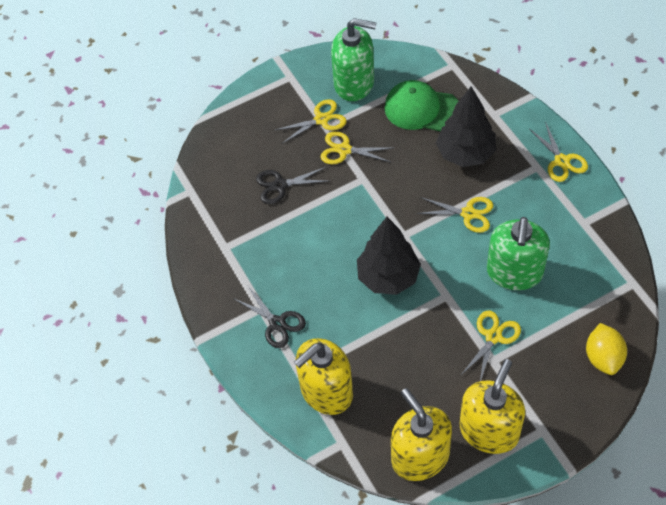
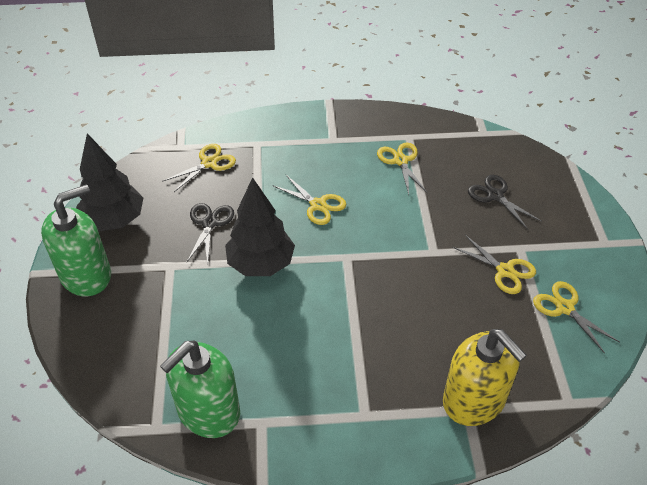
green cap: [385,80,459,131] = 1 -> none = 0
yellow lemon: [586,323,627,375] = 1 -> none = 0
yellow soap dispenser: [294,338,353,415] [391,388,452,481] [460,359,525,454] = 3 -> [443,329,527,426] = 1

